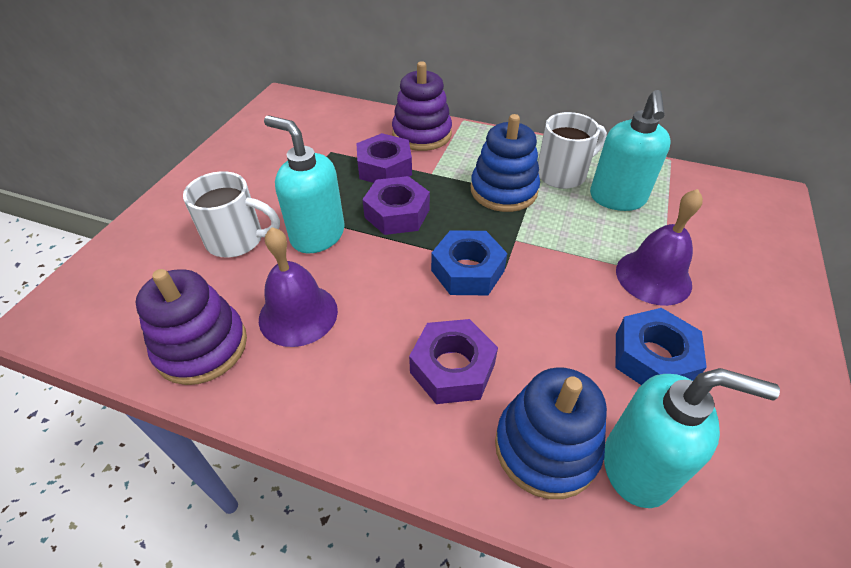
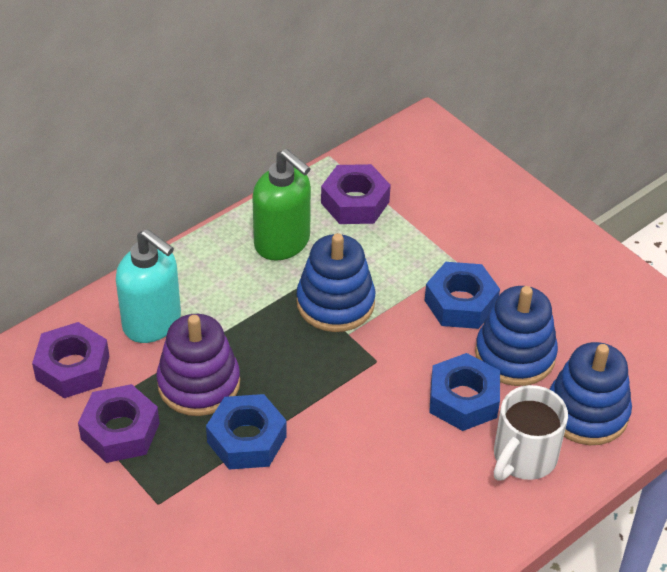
blue nut: [431,230,507,295] [616,308,707,385] = 2 -> [206,394,287,470] [424,262,500,329] [429,353,500,431] = 3
blue stacking toy: [471,114,540,212] [495,367,607,499] = 2 -> [296,233,375,332] [475,286,558,386] [549,342,632,445] = 3
green soap dispenser: none = 0 -> [252,149,311,261] = 1
purple bell: [259,227,338,347] [616,189,703,306] = 2 -> none = 0
purple stacking toy: [135,269,247,385] [392,61,452,151] = 2 -> [157,314,240,416] = 1
turquoise soap dispenser: [264,116,344,254] [590,90,671,211] [604,368,780,508] = 3 -> [116,229,181,343] = 1
white mug: [183,171,280,257] [538,112,607,189] = 2 -> [494,385,568,481] = 1

